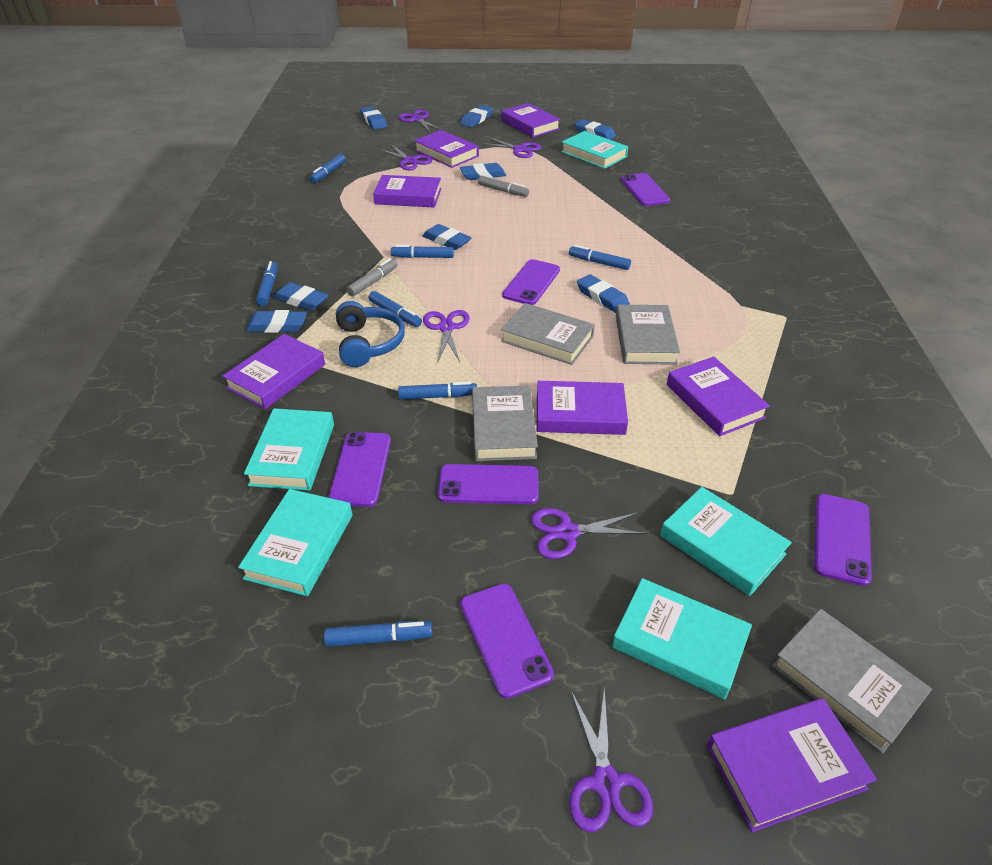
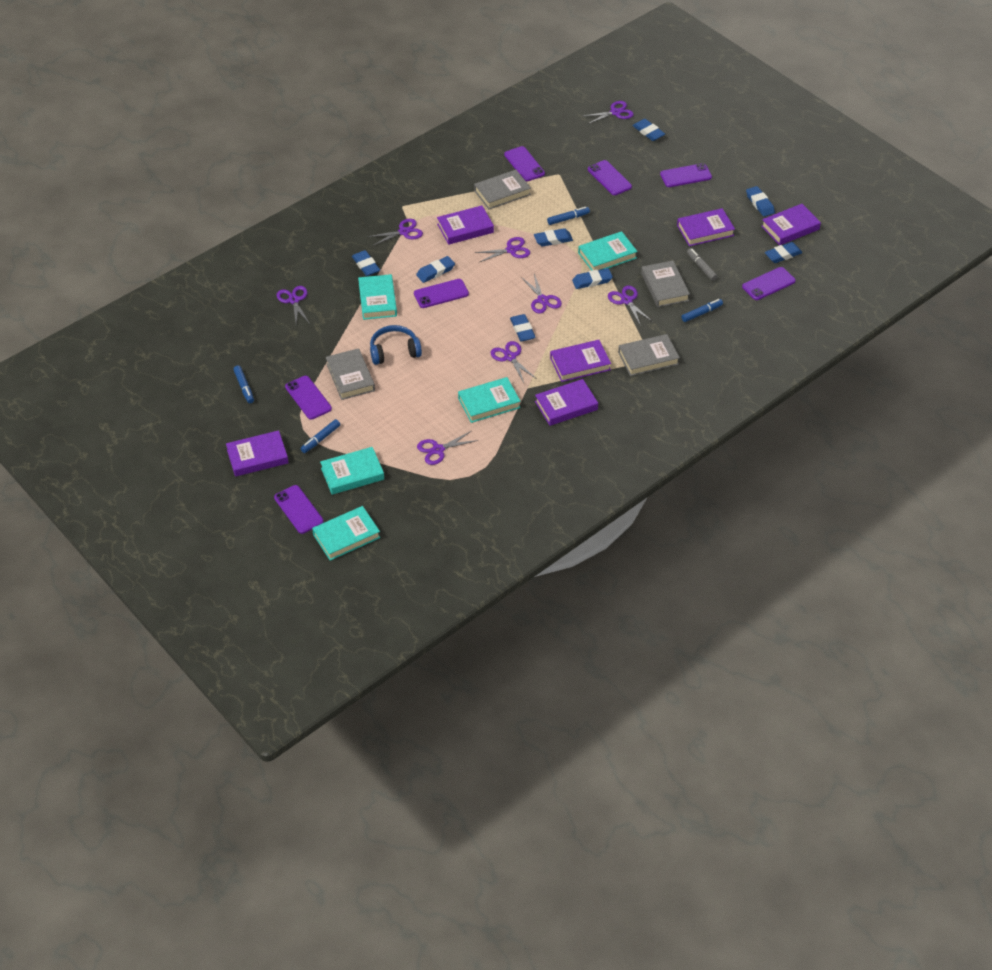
blue marker: [256,261,278,306] [310,154,346,183] [324,621,432,647] [369,291,422,327] [391,245,454,258] [398,382,477,400] [569,245,631,270] = 7 -> [233,366,254,403] [300,419,340,453] [547,207,590,225] [681,299,723,322] = 4
grey marker: [346,258,397,296] [478,176,529,197] = 2 -> [687,248,718,281] = 1
purple book: [222,334,325,409] [373,175,441,208] [414,130,479,168] [501,103,560,138] [537,381,628,435] [667,357,770,436] [707,698,877,833] = 7 -> [226,430,289,477] [437,205,494,245] [535,379,598,426] [550,340,611,382] [677,208,735,246] [761,204,821,245] = 6
purple phone: [328,432,391,507] [438,464,539,504] [460,583,554,699] [502,259,560,305] [621,173,670,206] [814,494,872,586] = 6 -> [274,485,324,534] [285,376,332,420] [414,279,469,308] [504,146,545,181] [588,160,632,195] [660,163,712,187] [742,267,796,300] = 7
purple scissors: [379,144,432,170] [398,110,443,133] [423,310,470,362] [480,137,541,158] [531,508,647,559] [569,686,653,832] = 6 -> [277,286,310,324] [367,219,423,246] [417,431,478,465] [475,237,530,262] [491,341,537,383] [521,274,562,313] [584,101,634,124] [608,286,653,326] = 8

